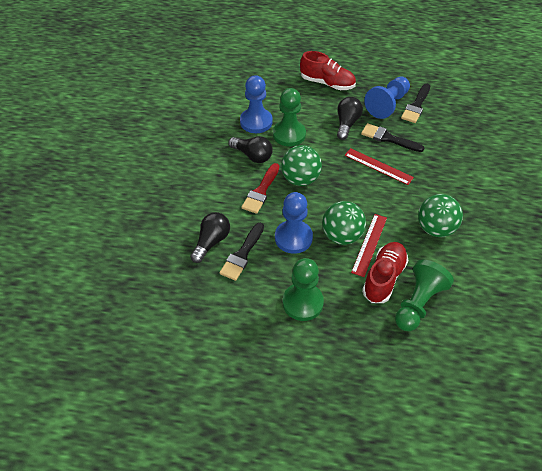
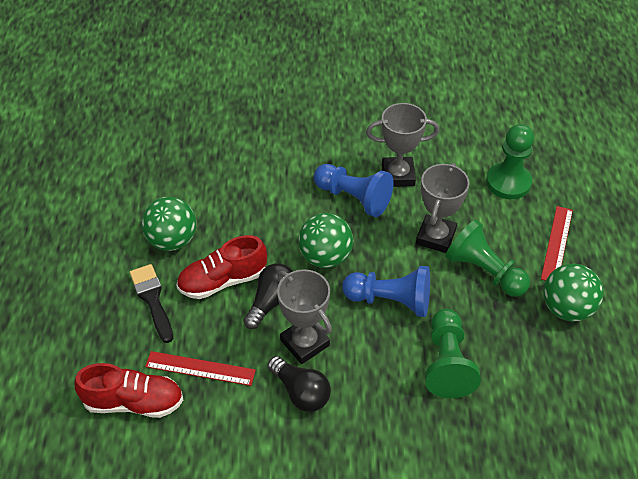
black brush: [219,223,264,281] [361,123,424,152] [401,84,430,123] = 3 -> [130,264,173,343] = 1
black light bulb: [190,212,230,263] [228,136,273,163] [337,97,363,140] = 3 -> [243,263,293,329] [267,356,331,412] = 2
blue pawn: [240,75,273,133] [275,192,313,254] [364,77,410,119] = 3 -> [314,164,393,217] [342,266,430,317] = 2
grey trophy: none = 0 -> [277,269,332,364] [366,103,439,187] [416,163,470,253] = 3
red brush: [241,163,279,214] = 1 -> none = 0

